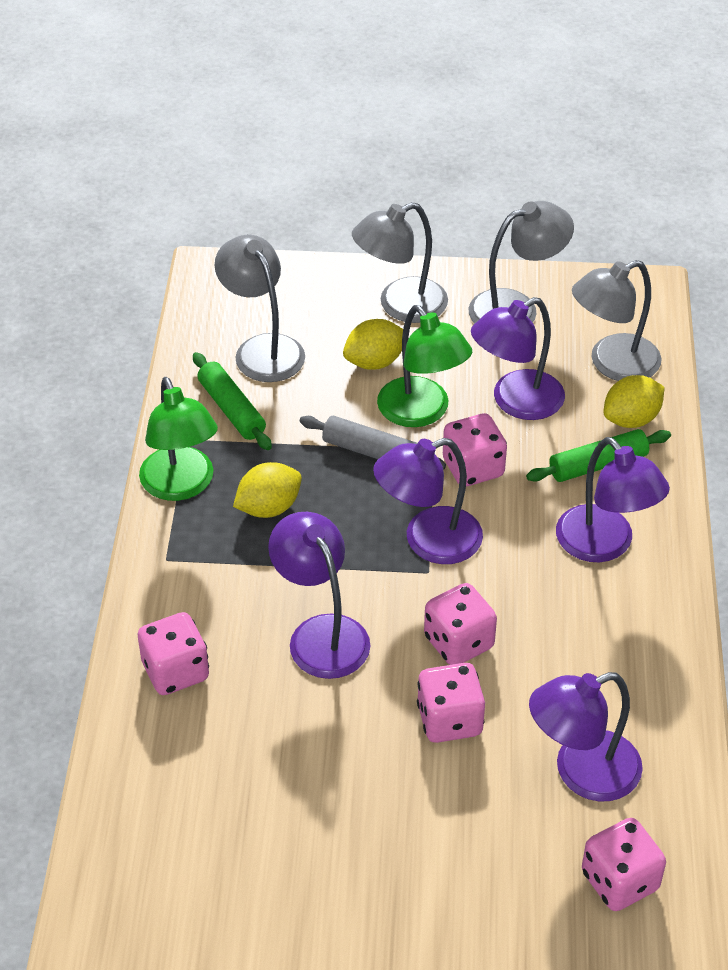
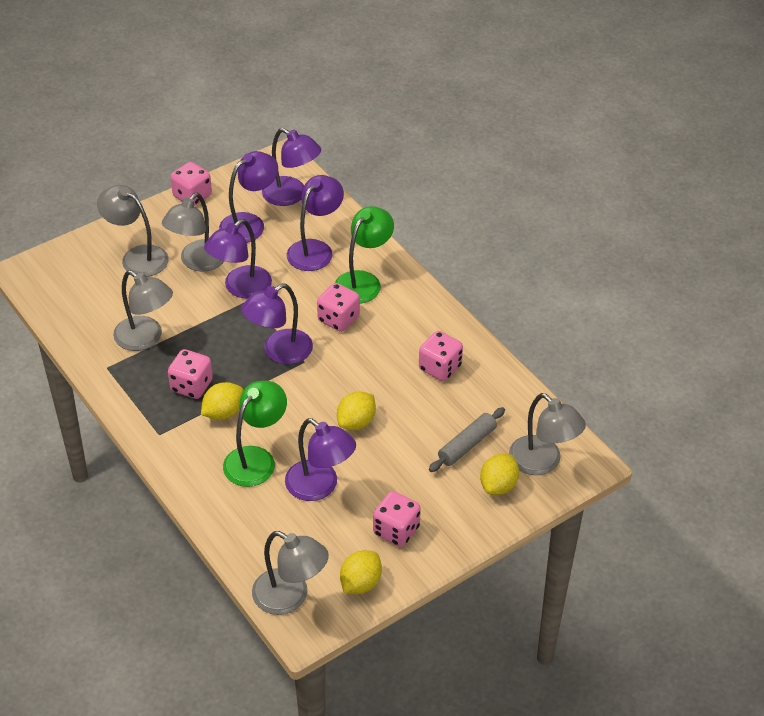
green rolling pin: [193,352,272,450] [526,429,671,482] = 2 -> none = 0
grey lamp: [215,235,305,382] [352,202,448,323] [468,201,574,324] [572,260,662,381] = 4 -> [97,185,169,277] [113,270,173,351] [162,193,224,272] [252,531,329,615] [509,393,586,475] = 5
purple lamp: [268,512,370,679] [373,438,483,564] [471,297,565,420] [529,672,643,801] [556,437,670,562] = 5 -> [204,219,272,298] [219,151,278,243] [241,284,313,364] [262,128,321,206] [285,418,356,501] [287,175,344,271] = 6
yellow lemon: [233,462,302,518] [343,319,403,370] [603,375,664,428] = 3 -> [201,382,243,420] [337,391,376,430] [340,550,382,594] [480,454,519,495] = 4

